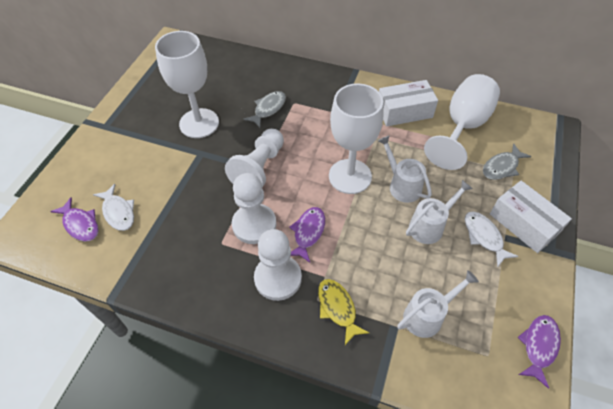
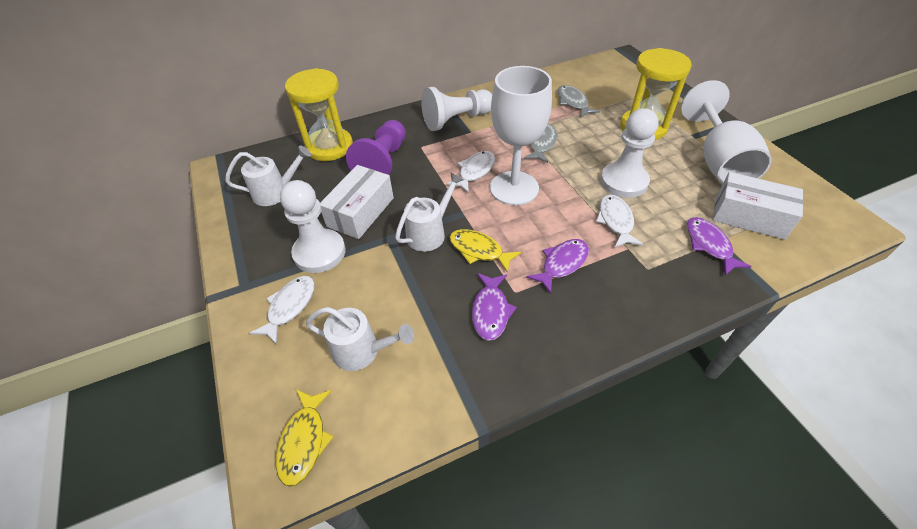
purple pawn: none = 0 -> [346,120,406,175] = 1
white fish: [93,184,134,231] [465,212,519,267] = 2 -> [249,276,315,345] [447,151,495,193] [596,195,643,248] = 3
white goblet: [155,31,219,138] [329,83,384,194] [424,74,500,170] = 3 -> [490,66,552,205] [681,80,772,184] = 2
yellow fish: [318,279,369,345] = 1 -> [276,390,334,487] [449,229,521,273] = 2
yellow hourglass: none = 0 -> [285,68,353,161] [620,48,692,140] = 2

